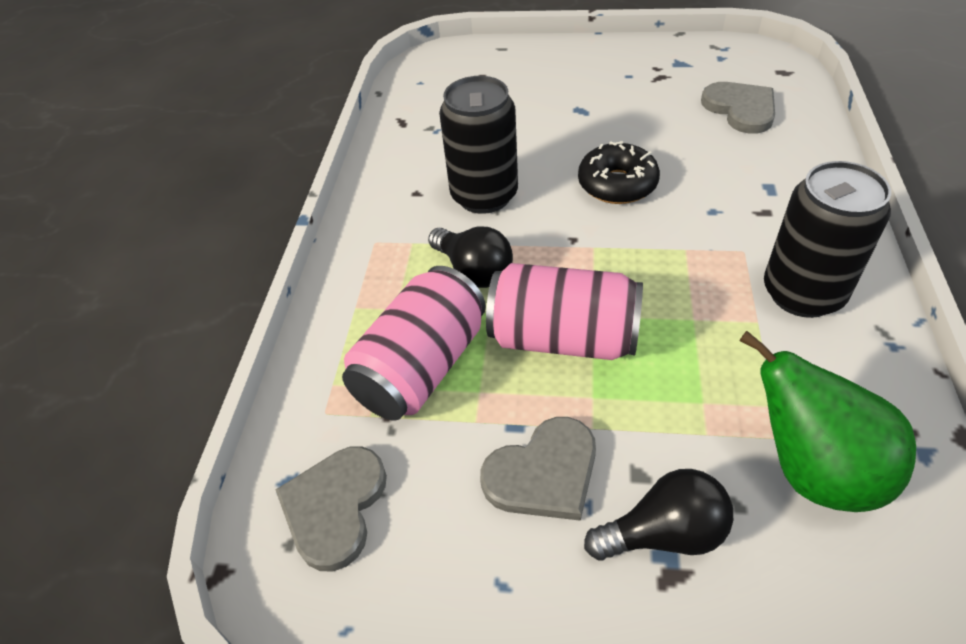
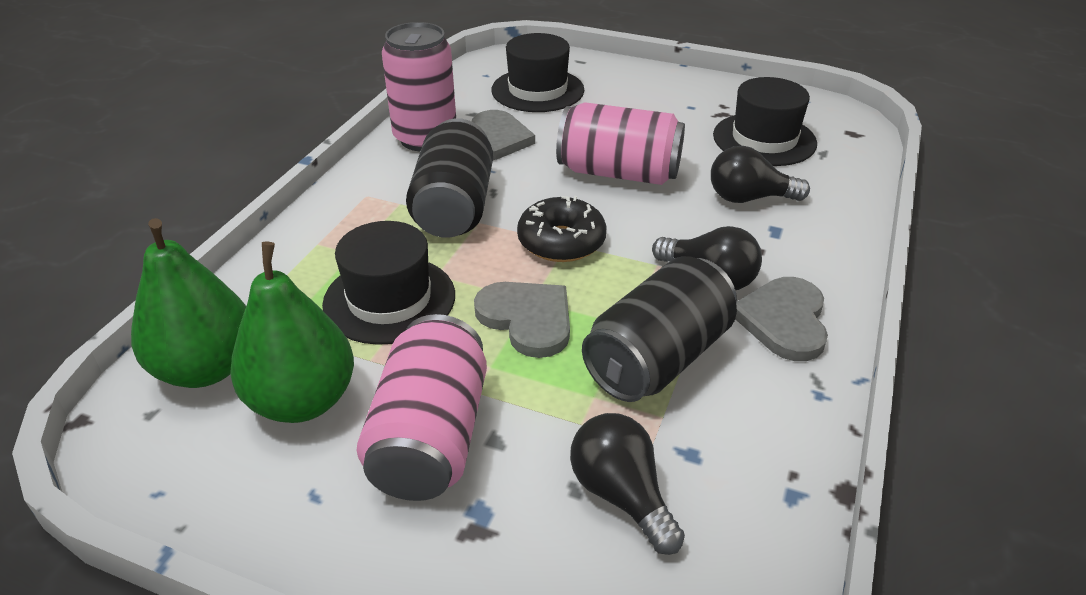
black hat: none = 0 -> [322,221,455,345] [492,33,584,112] [713,77,817,166] = 3
black light bulb: [428,226,513,288] [584,469,733,561] = 2 -> [570,413,685,555] [652,226,762,290] [711,146,810,203] = 3
green pear: [739,331,916,512] = 1 -> [131,218,246,388] [230,242,354,423] = 2
pink can: [342,266,486,421] [486,263,643,360] = 2 -> [357,314,487,501] [382,22,456,151] [556,102,685,185] = 3

